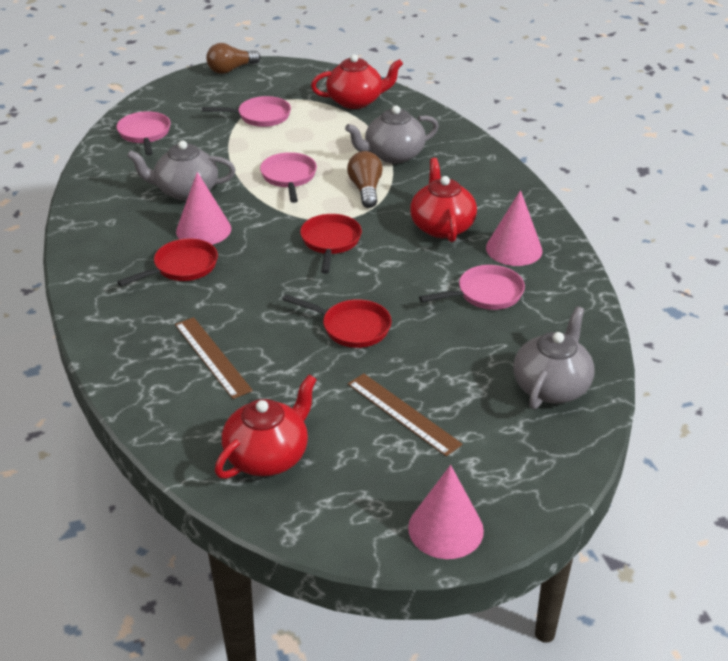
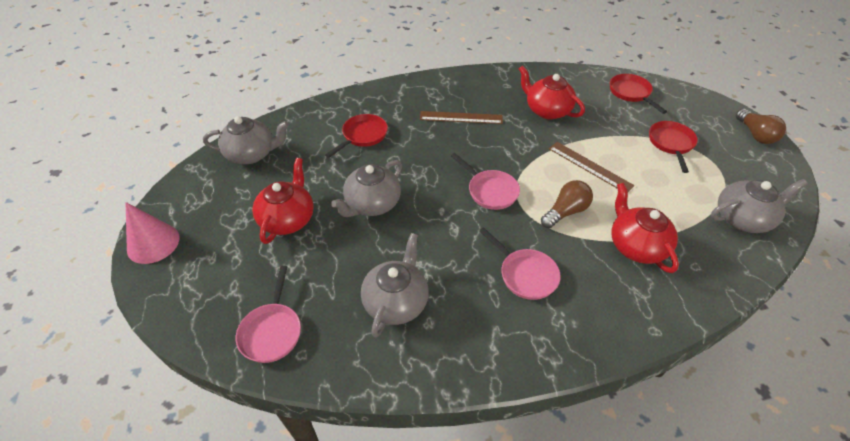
grey teapot: [127,141,235,201] [345,106,439,164] [513,306,594,410] = 3 -> [203,116,289,164] [331,160,402,217] [361,233,429,338] [711,179,808,233] = 4
pink cone: [176,172,231,245] [408,465,484,559] [486,190,543,266] = 3 -> [125,202,180,264] = 1
pink pan: [117,111,170,155] [202,96,291,127] [260,152,317,203] [419,265,525,310] = 4 -> [236,266,301,363] [451,153,520,210] [479,227,561,300] = 3

